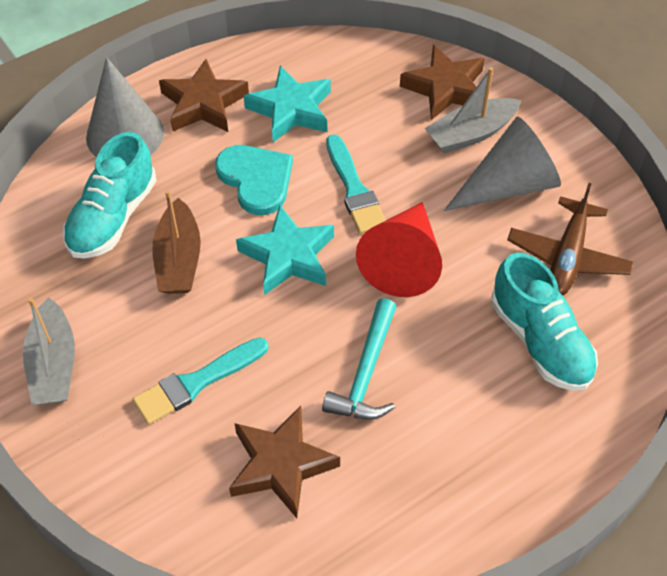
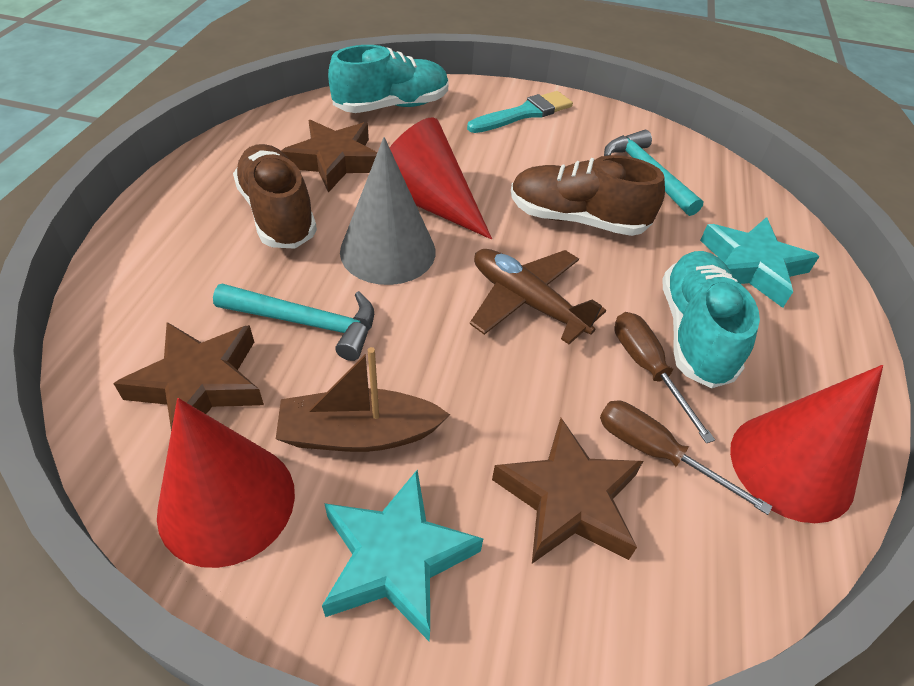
brown screwdriver: none = 0 -> [600,400,772,515] [614,312,715,443] = 2
brown shoe: none = 0 -> [233,144,317,249] [511,155,665,236] = 2
grey boat: [23,297,75,405] [425,67,521,154] = 2 -> none = 0
grey cone: [86,57,164,157] [444,117,561,211] = 2 -> [340,137,435,285] = 1
red cone: [356,202,442,297] = 1 -> [157,398,295,568] [389,118,492,240] [730,365,883,523] = 3
turquoise brush: [133,337,269,425] [326,135,386,234] = 2 -> [467,91,573,133] = 1
turquoise hammer: [322,298,396,420] = 1 -> [213,284,374,361] [604,130,704,216] = 2
turquoise heart: [215,145,293,215] = 1 -> none = 0

